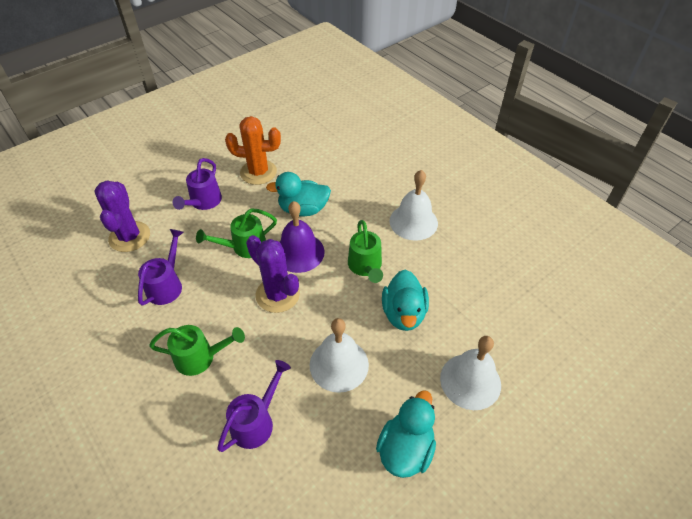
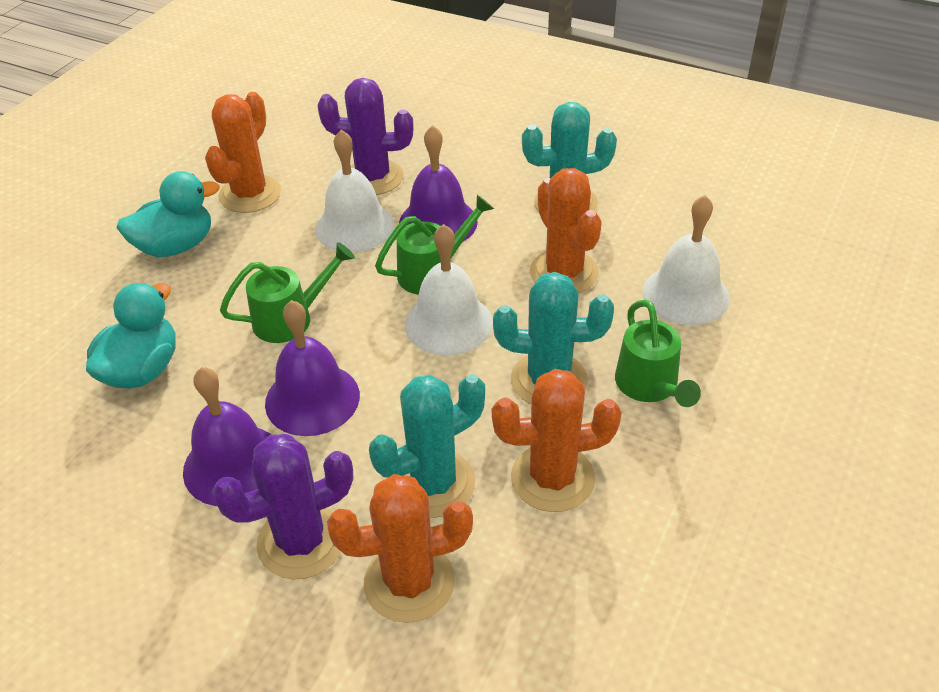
orange cactus: [225,116,281,185] = 1 -> [205,92,281,213] [327,474,473,623] [492,369,622,512] [530,168,602,293] = 4
purple bell: [280,201,325,273] = 1 -> [183,367,271,506] [265,300,360,436] [399,125,478,241] = 3
purple watering can: [138,229,183,306] [173,158,222,210] [217,360,291,452] = 3 -> none = 0
turquoise cactus: none = 0 -> [369,374,485,518] [493,272,614,404] [522,102,617,212] = 3
turquoise duck: [266,172,331,216] [376,390,436,478] [382,270,429,331] = 3 -> [86,283,176,389] [116,171,220,257] = 2

